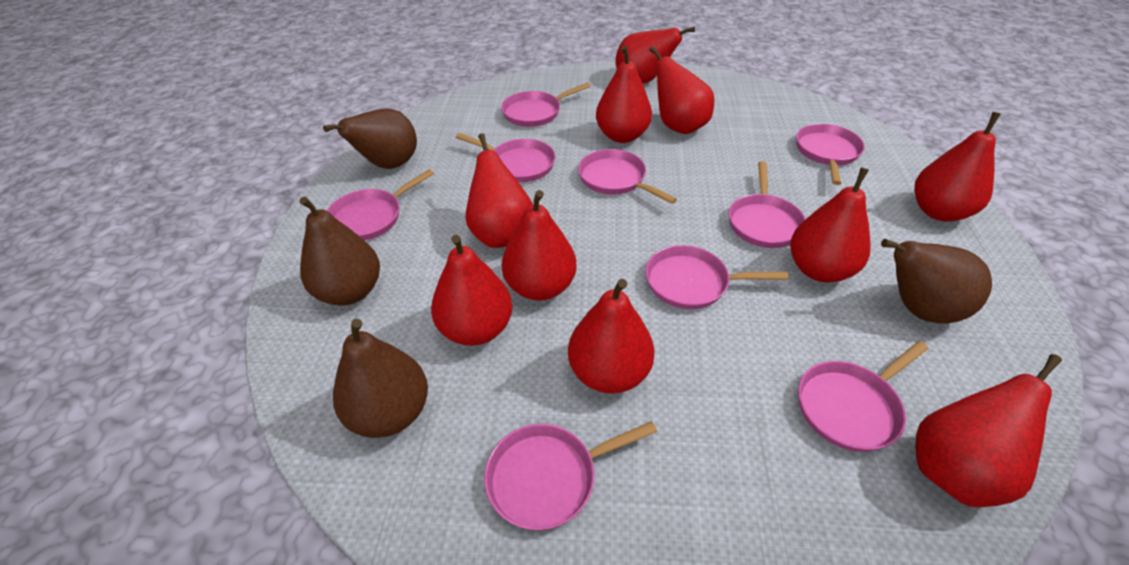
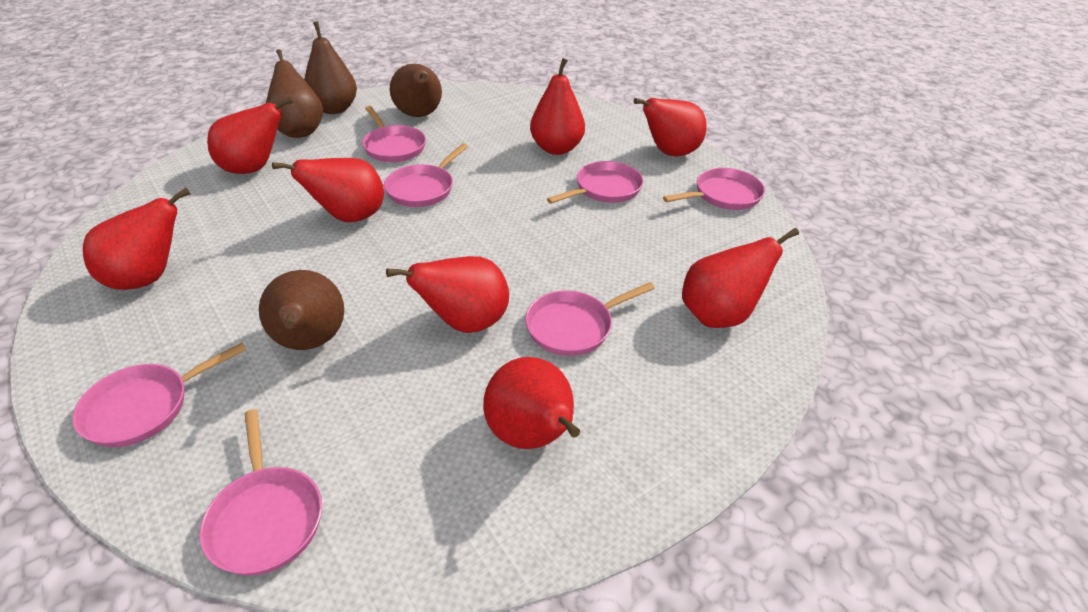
pink pan: [327,169,434,240] [456,133,556,182] [484,421,657,531] [501,83,591,127] [578,149,677,204] [645,245,788,309] [729,161,805,248] [796,124,865,185] [798,341,928,452] = 9 -> [72,343,247,447] [200,409,322,576] [362,106,426,162] [384,143,468,207] [525,282,655,356] [547,161,643,204] [663,168,765,210] = 7
red pear: [431,235,513,346] [465,133,533,248] [502,190,577,301] [568,279,655,393] [596,46,652,143] [615,26,695,84] [649,46,714,134] [790,168,871,283] [914,112,1001,221] [915,354,1062,507] = 10 -> [83,188,191,290] [207,97,293,174] [272,158,384,222] [386,256,509,333] [483,357,580,449] [530,58,585,155] [634,98,707,157] [682,228,799,328] = 8

